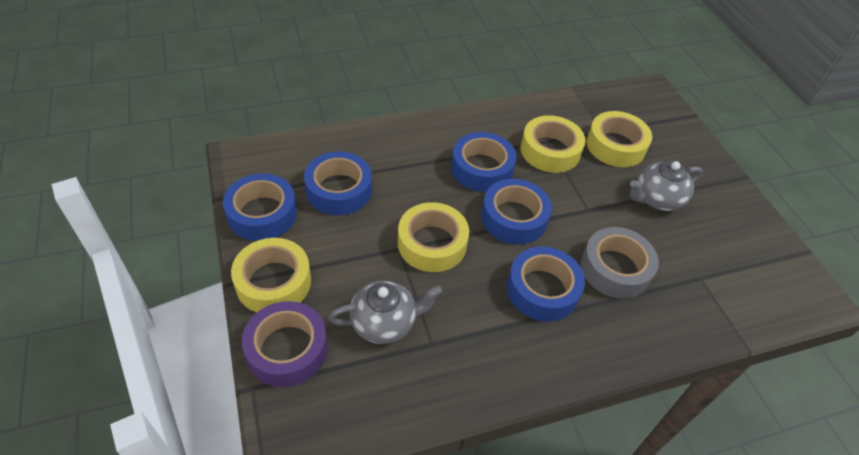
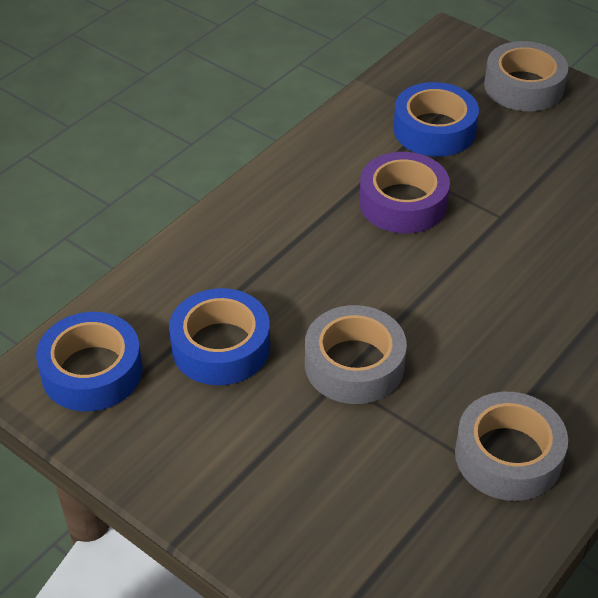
blue tape: [223,173,297,241] [304,151,372,215] [451,132,517,192] [481,179,552,245] [507,246,585,322] = 5 -> [36,312,143,412] [169,288,270,385] [393,82,479,157] = 3
grey tape: [581,227,659,299] = 1 -> [305,305,407,404] [455,392,568,501] [484,41,568,111] = 3
grey teapot: [328,280,442,344] [630,161,703,211] = 2 -> none = 0
yellow tape: [231,238,311,312] [398,202,469,272] [521,115,585,173] [586,111,652,167] = 4 -> none = 0

